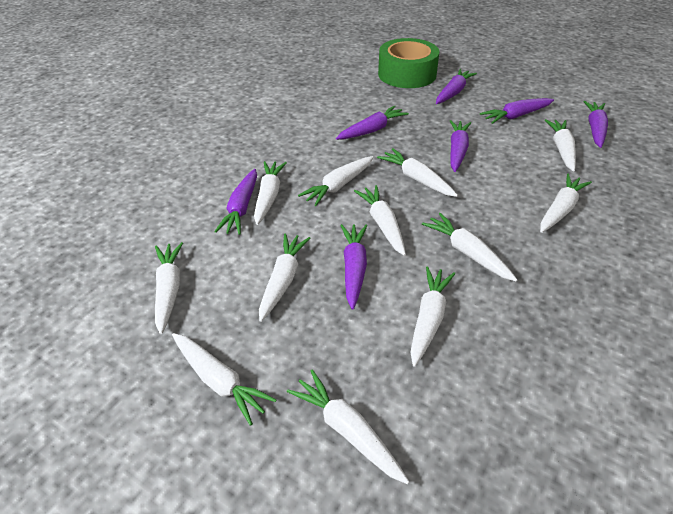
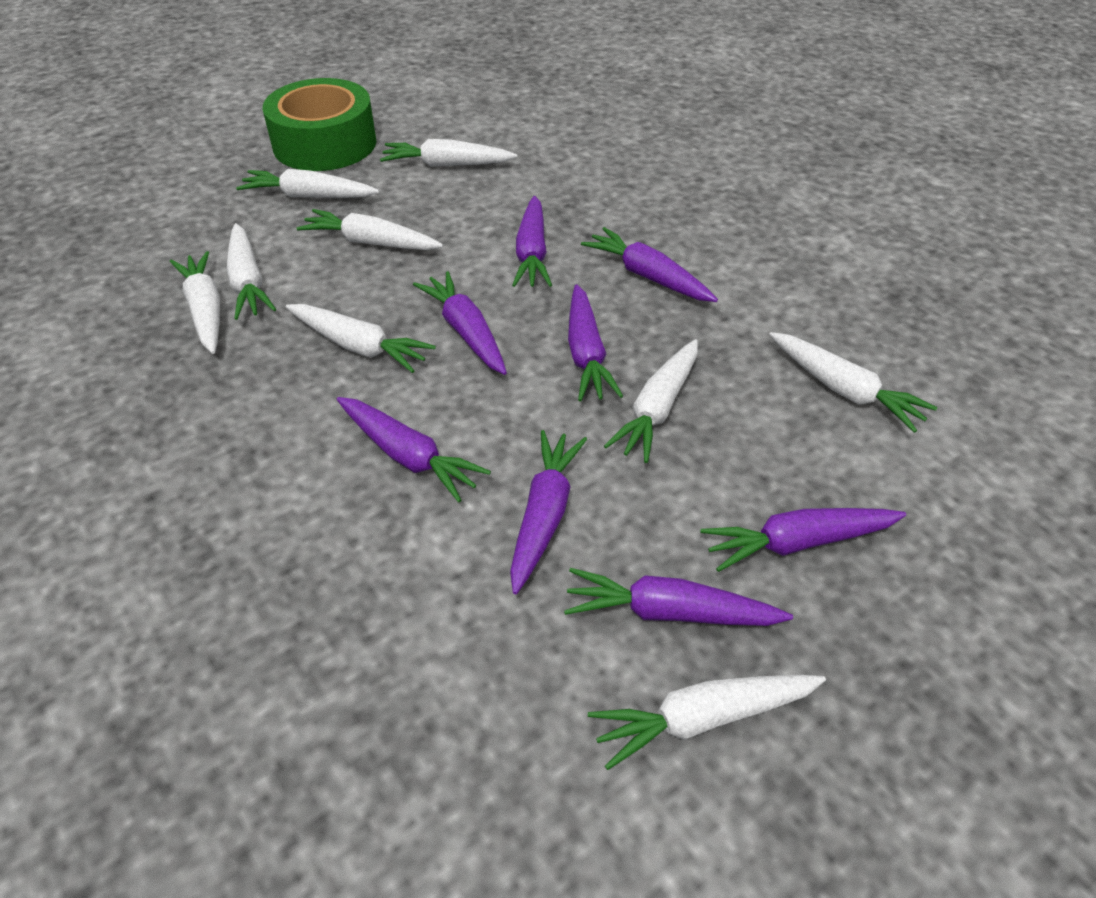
purple carrot: [214,169,257,235] [336,105,409,140] [340,224,368,310] [436,69,477,104] [450,120,471,172] [480,98,554,124] [584,101,608,148] = 7 -> [337,397,491,502] [413,271,507,375] [510,430,587,594] [512,196,552,287] [564,568,793,626] [568,284,623,401] [581,227,718,302] [701,508,906,572] = 8
white carrot: [155,242,183,334] [172,333,277,426] [254,161,287,225] [259,233,310,322] [287,370,409,484] [298,156,374,206] [354,185,406,256] [377,148,458,197] [411,266,455,367] [422,213,517,282] [540,174,592,233] [545,119,576,172] = 12 -> [170,251,220,354] [227,223,276,320] [236,169,379,198] [286,304,436,373] [297,209,443,250] [380,139,517,167] [588,675,826,770] [604,339,698,463] [769,332,937,433] = 9

